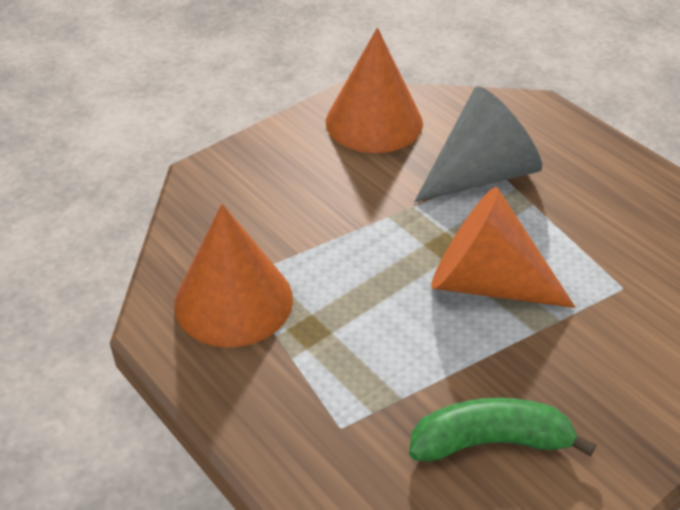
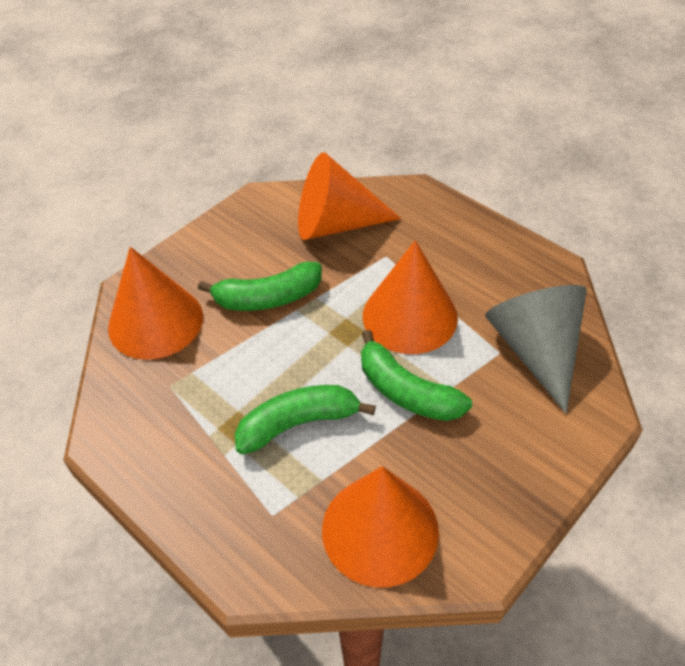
green banana: [409,398,596,461] = 1 -> [198,262,322,311] [235,385,376,455] [361,330,472,421] = 3
orange cone: [174,204,293,348] [326,28,423,153] [431,187,576,308] = 3 -> [108,247,203,360] [298,152,401,240] [322,466,439,588] [363,240,458,354] = 4

